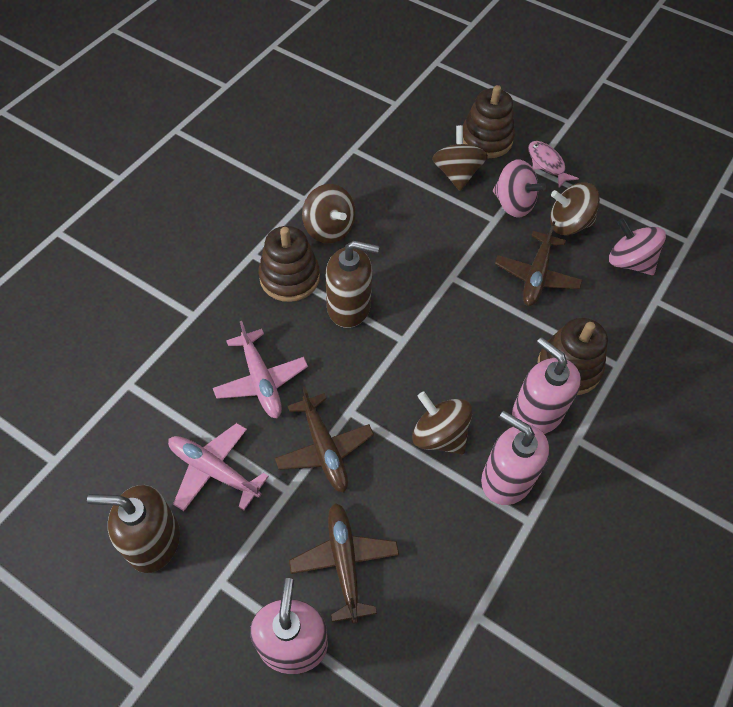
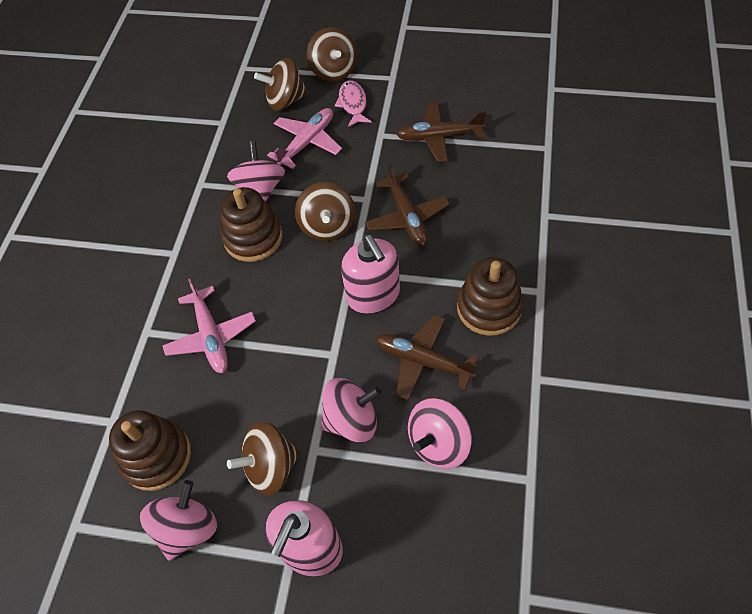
brown soap dispenser: [87,485,180,573] [326,240,379,328] = 2 -> none = 0
pink soap dispenser: [250,578,328,674] [481,411,549,505] [512,337,581,434] = 3 -> [265,500,343,576] [341,234,400,314] = 2
pink spinning top: [493,160,546,218] [609,218,666,275] = 2 -> [140,480,217,560] [227,141,285,202] [321,378,381,442] [408,398,472,469] = 4

